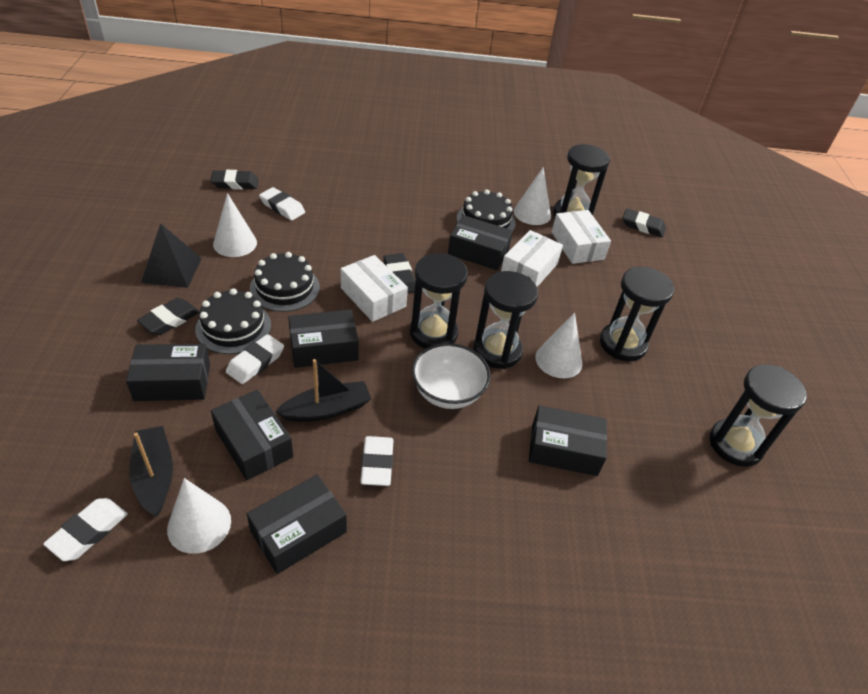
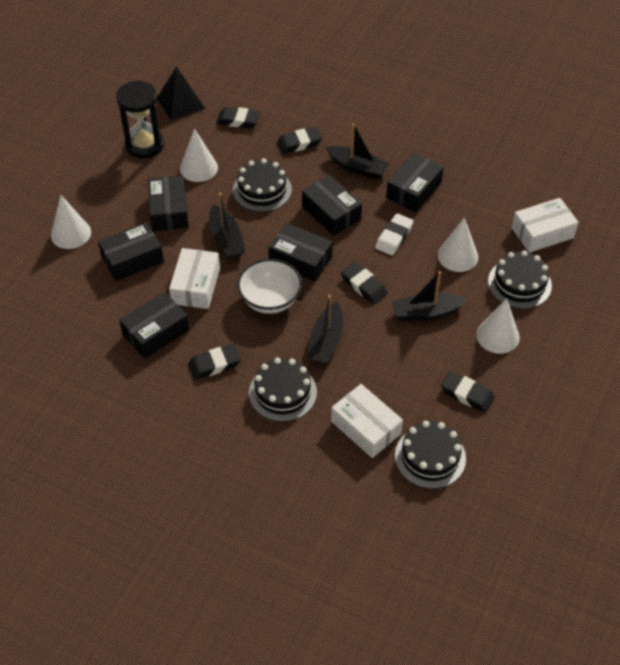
black boat: [129,426,173,516] [275,359,371,422] = 2 -> [209,192,245,259] [308,295,343,364] [325,123,390,179] [392,271,468,321] = 4
black cake: [195,288,271,354] [250,252,320,312] [457,190,515,230] = 3 -> [233,158,292,212] [249,357,317,422] [395,421,466,489] [488,250,552,309] = 4
black eraser: [137,298,199,335] [210,170,259,190] [383,253,415,293] [623,209,666,237] = 4 -> [188,344,241,380] [216,107,260,128] [277,127,322,154] [341,262,388,304] [441,371,495,413] = 5
black hourglass: [410,253,468,349] [473,271,538,369] [553,144,610,217] [600,267,674,361] [710,364,807,467] = 5 -> [116,80,164,158] = 1
white eraser: [43,498,128,561] [226,334,284,384] [259,187,305,221] [360,436,394,486] = 4 -> [375,213,414,255] = 1

